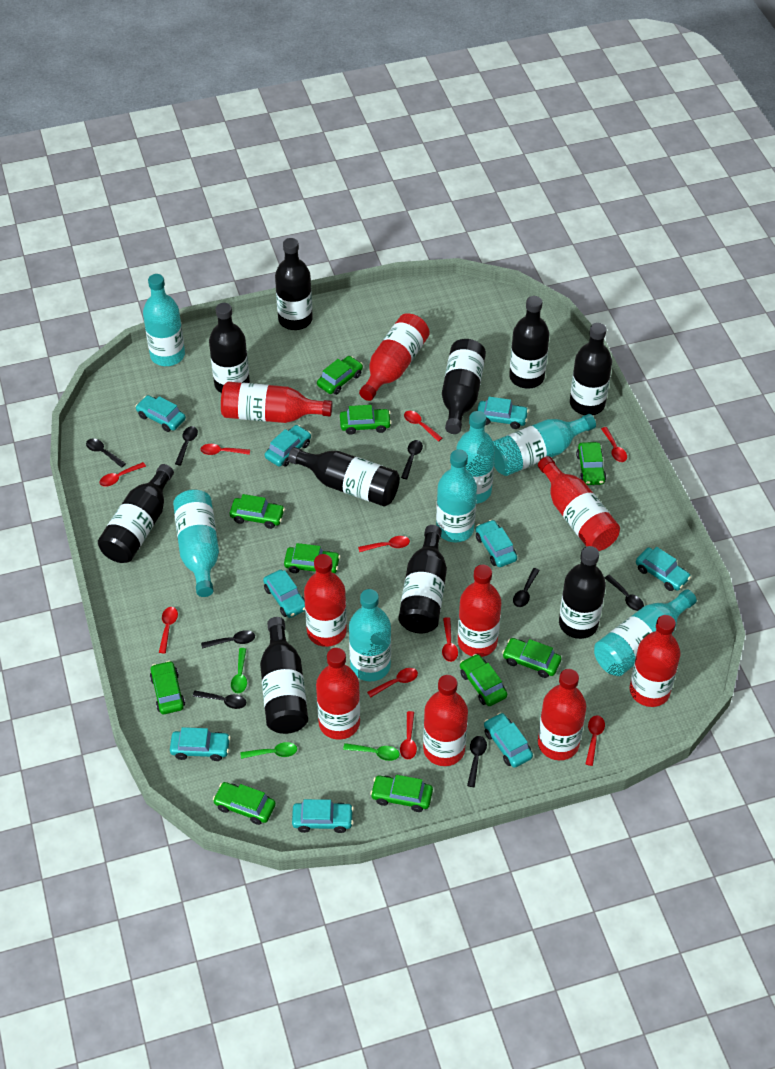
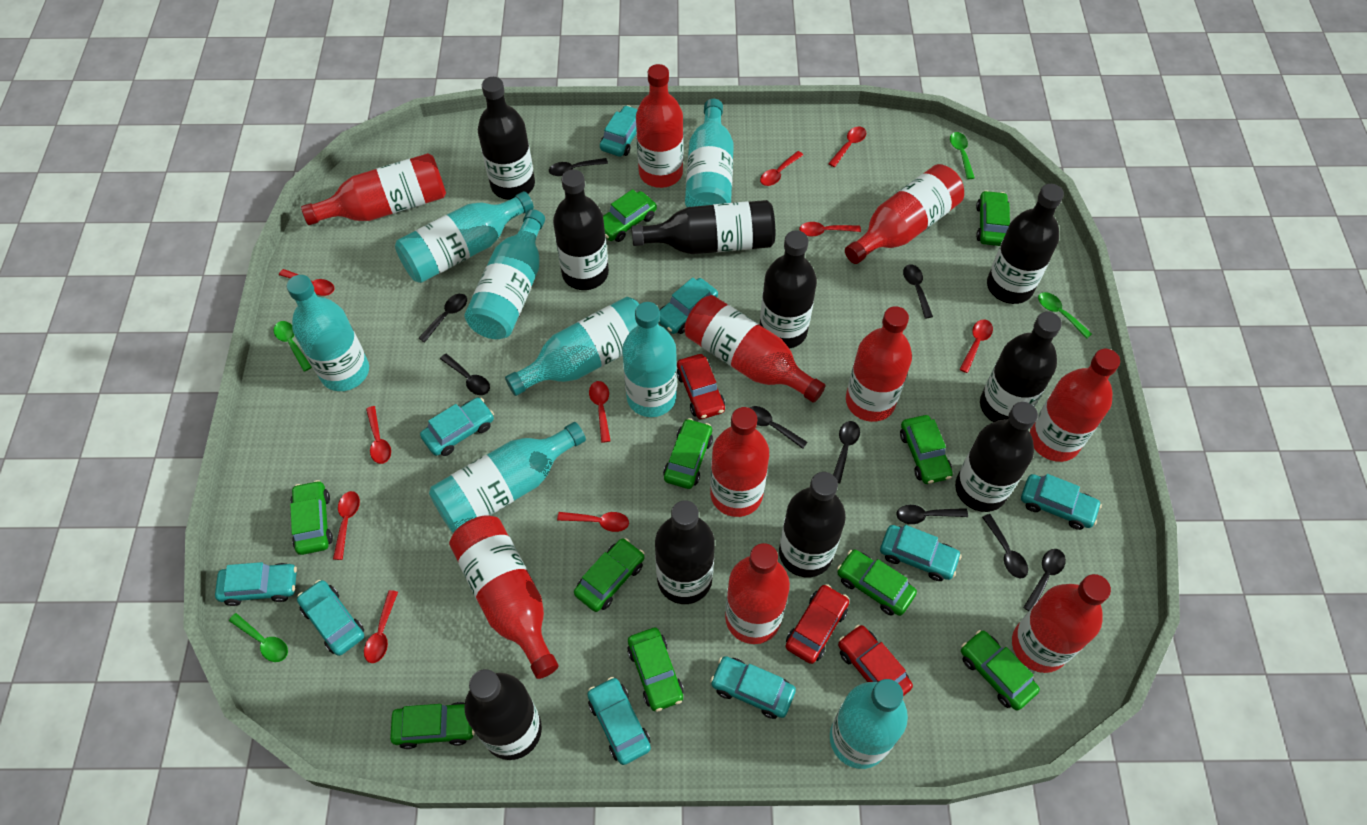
black spoon: [86,439,126,468] [175,426,198,466] [193,691,246,709] [201,630,255,649] [401,440,423,479] [467,736,487,787] [513,568,540,607] [605,575,644,611] = 8 -> [419,294,467,342] [440,353,490,395] [549,158,608,176] [749,406,808,449] [833,421,860,483] [896,505,968,524] [903,264,933,319] [982,514,1028,578] [1023,549,1066,611] = 9
green spoon: [231,648,247,693] [240,742,297,759] [343,743,399,761] = 3 -> [229,613,288,662] [274,321,312,372] [950,132,975,179] [1038,292,1092,338] = 4
red bottle: [221,382,332,423] [304,554,347,647] [316,648,360,740] [359,313,430,401] [423,675,468,766] [458,565,501,657] [538,456,620,551] [538,669,586,760] [630,615,680,707] = 9 -> [301,153,446,225] [449,515,559,679] [636,64,683,188] [684,295,825,403] [710,407,769,517] [725,543,790,644] [845,164,964,264] [846,306,912,422] [1012,574,1111,673] [1030,349,1120,462] = 10
red car: none = 0 -> [677,354,725,419] [785,584,849,664] [838,625,913,696] = 3
turquoise bottle: [143,274,185,366] [173,489,219,597] [349,589,391,681] [436,450,477,542] [456,411,495,504] [493,414,596,476] [594,589,697,676] = 7 -> [287,275,369,391] [395,191,534,283] [429,422,586,533] [464,209,545,339] [505,297,639,396] [622,302,677,417] [685,99,734,207] [830,679,908,769] = 8

